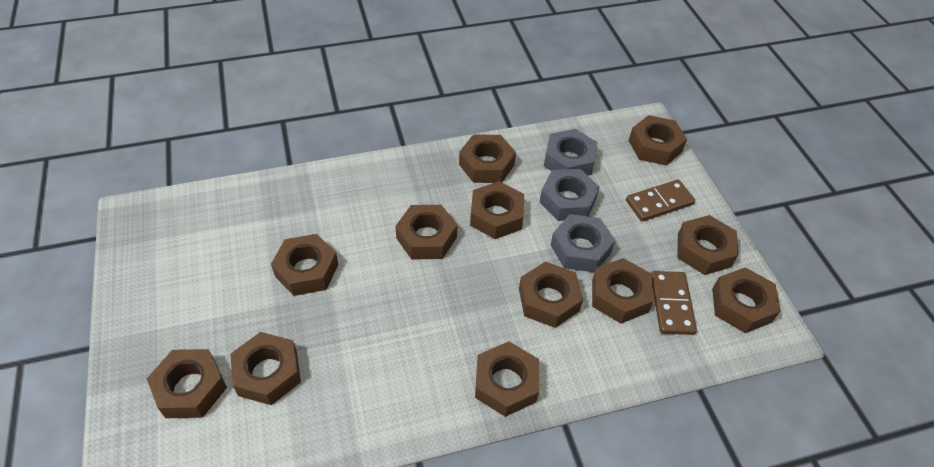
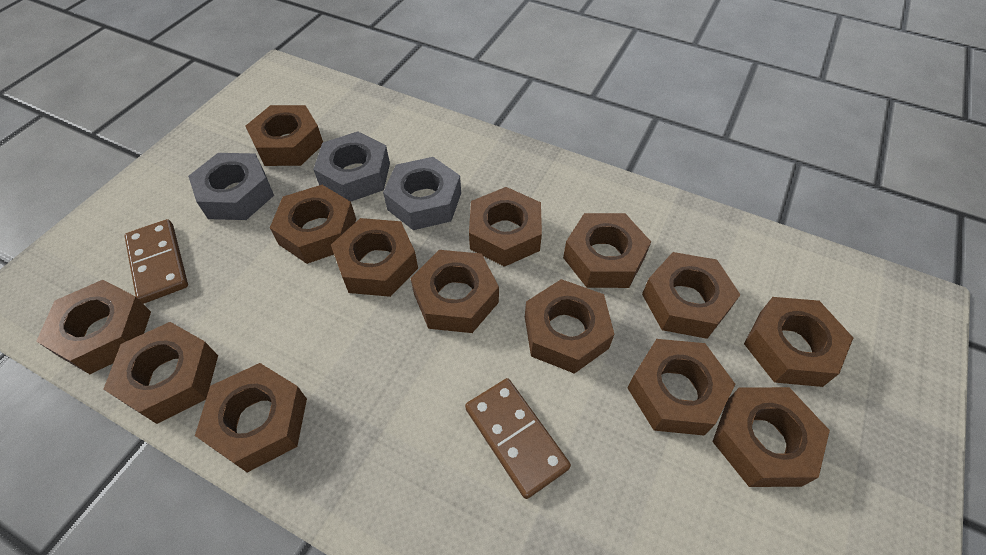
brown nut: [147,349,227,418] [230,332,301,405] [271,234,339,296] [395,205,457,260] [459,134,516,183] [470,181,524,239] [475,341,539,417] [519,262,583,328] [592,258,654,324] [629,115,687,166] [678,215,738,275] [712,267,780,333] = 12 -> [36,280,151,374] [104,322,218,424] [195,363,307,472] [245,105,323,166] [270,185,356,264] [331,218,418,297] [410,250,499,333] [469,187,542,267] [525,279,615,374] [563,213,651,288] [627,339,736,436] [642,252,740,339] [712,387,830,487] [744,297,853,387] = 14

